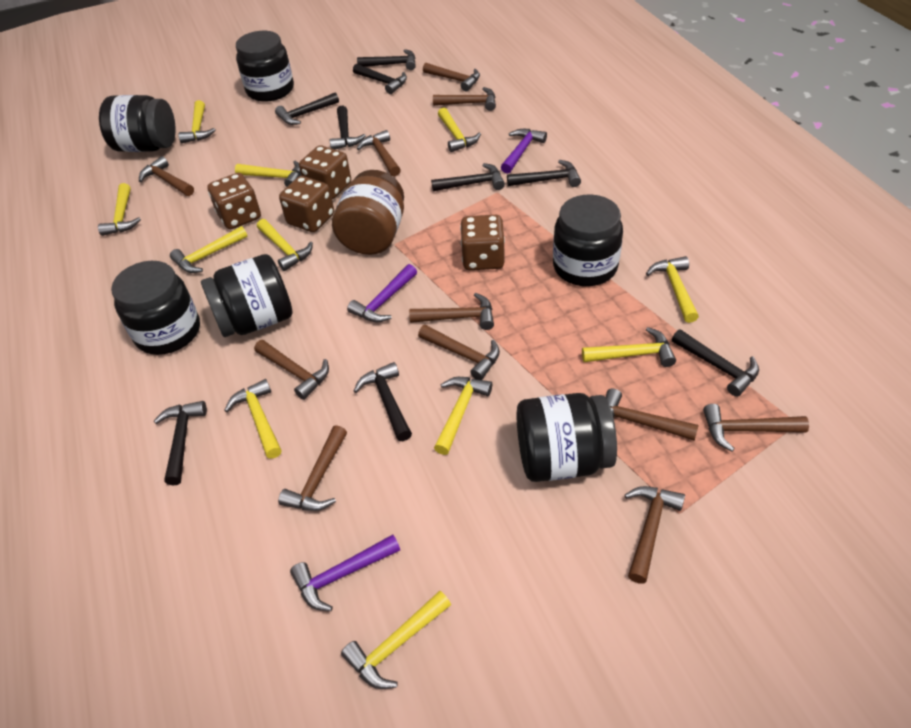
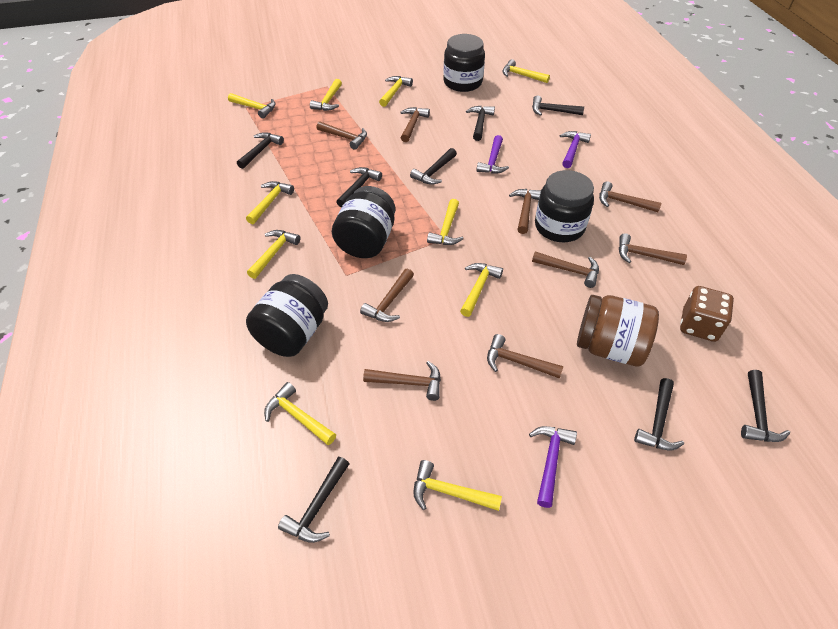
black hammer: [154,401,207,485] [275,93,339,125] [330,105,366,149] [353,64,407,94] [354,362,412,441] [357,49,416,70] [431,163,505,191] [507,160,581,187] [672,329,759,397] = 9 -> [237,132,284,169] [278,457,349,543] [336,167,382,207] [410,148,457,185] [466,106,495,141] [532,95,584,116] [634,378,684,450] [741,370,790,442] = 8
black jar: [99,95,175,152] [111,261,200,355] [201,254,293,337] [236,31,294,102] [516,393,617,482] [553,194,623,286] = 6 -> [246,274,328,357] [332,186,395,258] [443,34,485,92] [535,170,594,242] = 4
brown dice: [207,173,261,229] [279,176,334,232] [299,145,351,199] [460,215,505,270] = 4 -> [680,286,734,342] = 1
brown hammer: [139,156,194,196] [254,340,329,400] [278,425,347,511] [357,130,401,177] [409,293,494,330] [418,325,500,380] [423,63,480,91] [433,87,496,111] [606,389,699,440] [625,486,685,584] [703,404,809,451] = 11 -> [316,121,367,150] [360,268,414,322] [363,361,441,401] [400,107,430,142] [487,334,563,379] [509,189,541,234] [532,251,599,288] [599,181,662,212] [619,233,687,265] = 9
yellow hammer: [98,183,141,236] [170,226,248,273] [178,100,216,143] [224,379,282,458] [235,161,301,187] [257,219,313,271] [341,591,451,689] [434,377,492,455] [438,108,481,152] [582,327,676,367] [646,256,699,323] = 11 -> [228,93,276,119] [246,181,294,224] [247,230,300,279] [264,382,336,445] [310,79,342,111] [379,76,413,107] [413,460,502,511] [427,199,463,245] [460,263,503,317] [503,59,550,83] = 10

